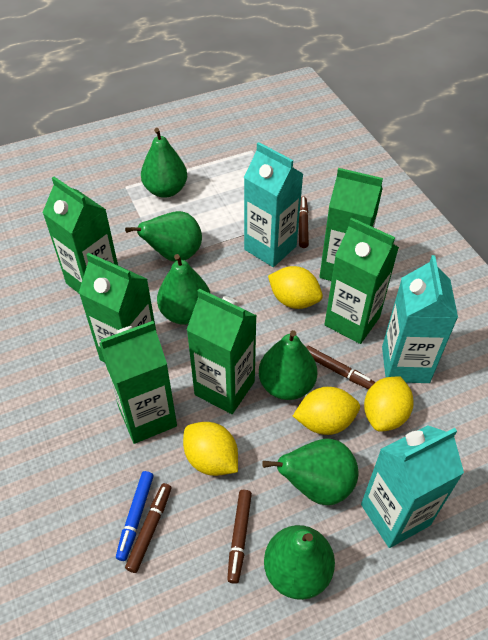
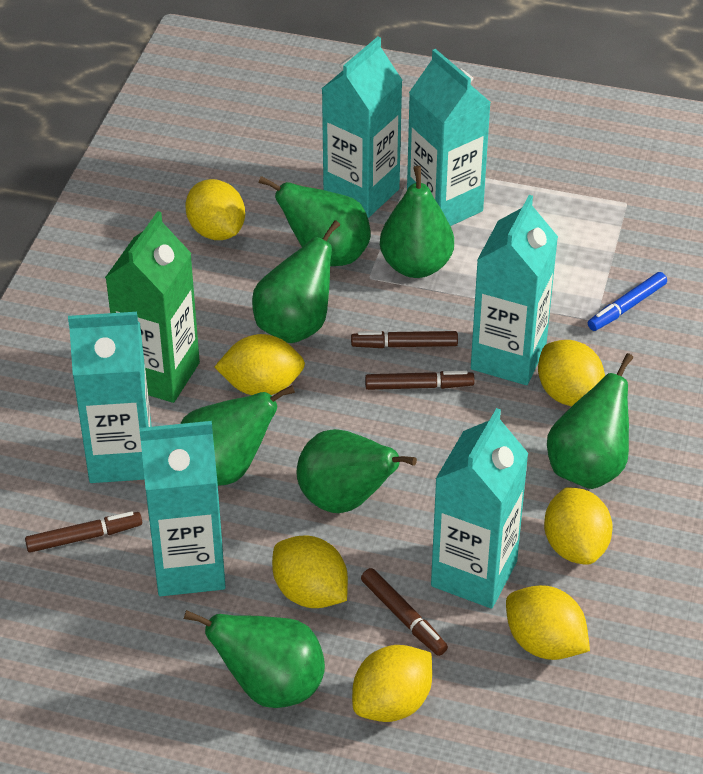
green carton: [42,177,118,293] [79,253,157,363] [99,321,177,444] [186,289,257,414] [319,168,383,281] [324,217,399,344] = 6 -> [105,211,200,403] = 1
green pear: [125,211,202,262] [141,128,187,198] [157,254,211,325] [259,330,317,400] [262,439,358,506] [264,525,335,600] = 6 -> [180,385,295,486] [184,610,325,708] [252,220,340,343] [259,176,371,266] [297,429,417,513] [380,166,454,278] [547,353,633,489] = 7
turquoise carton: [244,142,303,267] [361,426,464,548] [382,255,458,383] = 3 -> [68,312,152,483] [139,421,226,596] [322,37,403,218] [407,49,491,226] [431,408,529,609] [471,195,558,385] = 6
yellow lemon: [183,422,238,476] [268,266,323,309] [293,387,360,435] [364,376,414,432] = 4 -> [185,179,245,240] [215,334,305,395] [272,536,348,608] [352,645,432,722] [506,585,590,660] [538,340,605,406] [544,487,613,565] = 7

